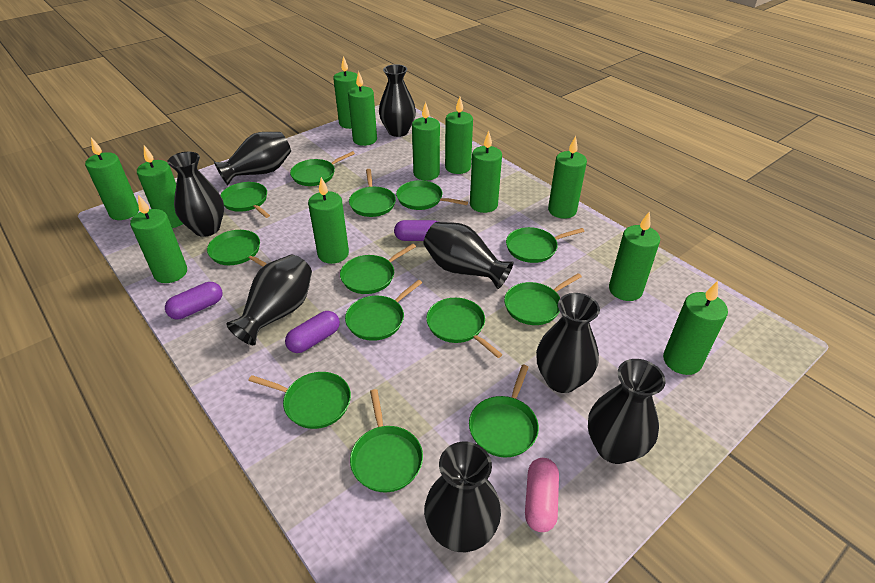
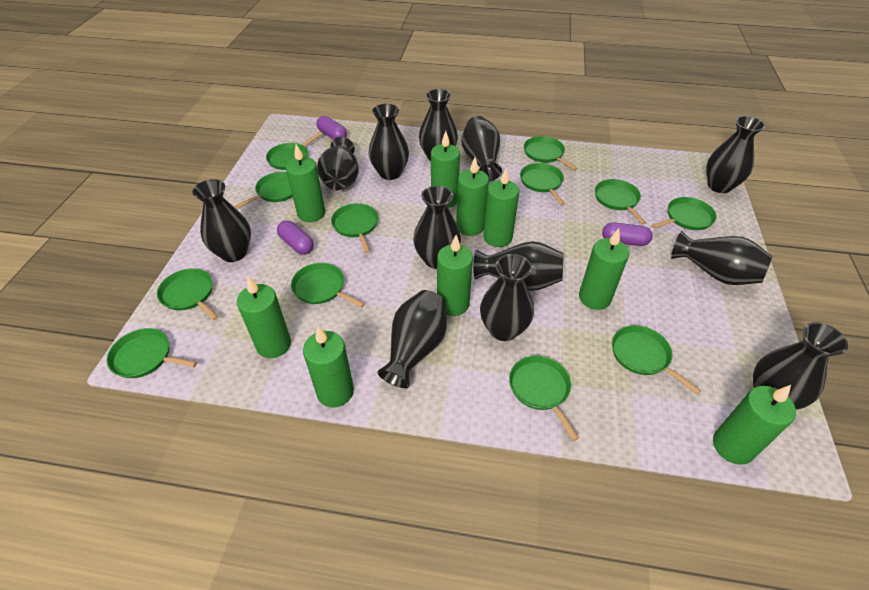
black vase: [167,152,224,237] [214,132,291,185] [226,255,312,345] [379,64,416,137] [423,222,513,289] [424,442,501,552] [536,293,600,393] [588,359,665,464] = 8 -> [193,179,251,262] [317,137,359,190] [369,104,409,180] [377,290,447,388] [413,186,461,269] [419,89,458,162] [462,116,502,181] [473,241,563,291] [480,254,534,341] [671,231,773,285] [706,116,765,193] [753,322,848,410] = 12
green candle: [85,137,139,220] [130,195,187,283] [137,145,183,228] [308,177,349,264] [333,56,358,129] [348,71,377,146] [412,102,440,181] [445,97,473,174] [470,131,502,213] [548,136,587,219] [609,211,660,301] [663,281,728,375] = 12 -> [237,277,291,358] [286,144,325,222] [303,326,354,408] [431,131,460,208] [437,235,473,316] [456,158,489,236] [483,168,519,247] [579,228,629,310] [713,385,796,465] = 9
green pan: [207,230,267,267] [220,182,270,218] [248,372,351,429] [290,151,355,186] [340,244,416,294] [345,280,422,341] [349,169,396,217] [350,389,423,492] [396,180,468,210] [426,298,503,358] [469,365,539,457] [504,273,582,325] [506,227,585,263] = 13 -> [106,328,197,378] [157,268,218,320] [234,172,293,209] [266,132,323,170] [291,263,365,308] [331,203,378,253] [509,356,579,441] [520,163,565,205] [524,136,577,170] [595,179,646,224] [612,325,702,395] [652,197,717,230] = 12
pink capsule: [525,458,559,532] = 1 -> none = 0

